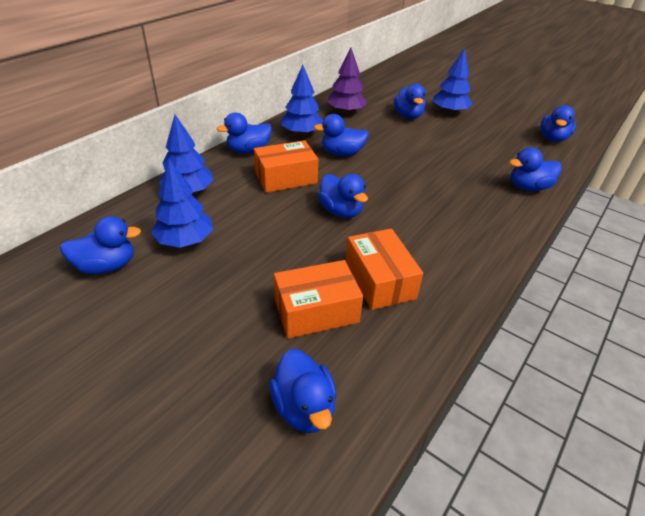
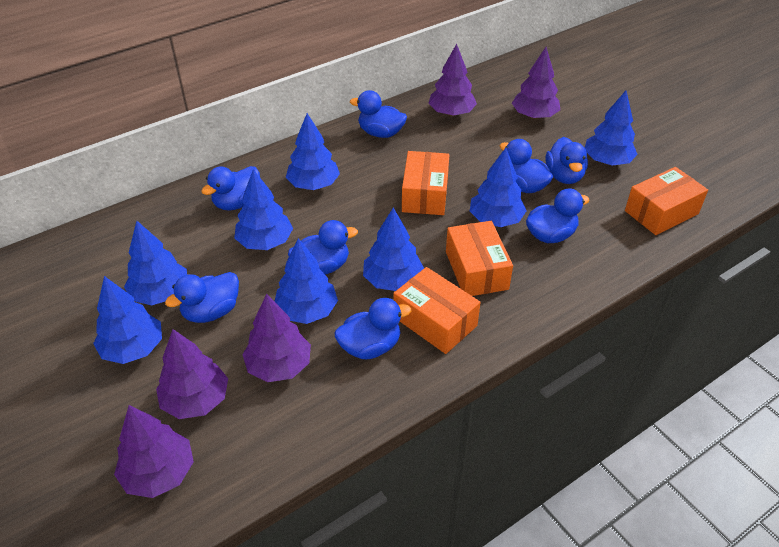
blue tree: [151,159,213,248] [159,115,214,195] [281,65,323,136] [433,48,472,114] = 4 -> [93,276,162,364] [124,221,187,305] [234,169,293,250] [274,238,338,324] [286,113,340,190] [363,208,424,291] [470,148,526,227] [585,91,638,166] = 8
orange box: [254,140,318,193] [274,260,363,338] [346,228,423,310] = 3 -> [393,267,481,354] [402,151,449,215] [446,221,513,296] [625,167,708,235] = 4
purple tree: [327,47,367,114] = 1 -> [114,405,194,498] [156,329,228,419] [242,294,311,382] [428,44,477,116] [512,47,560,119] = 5

